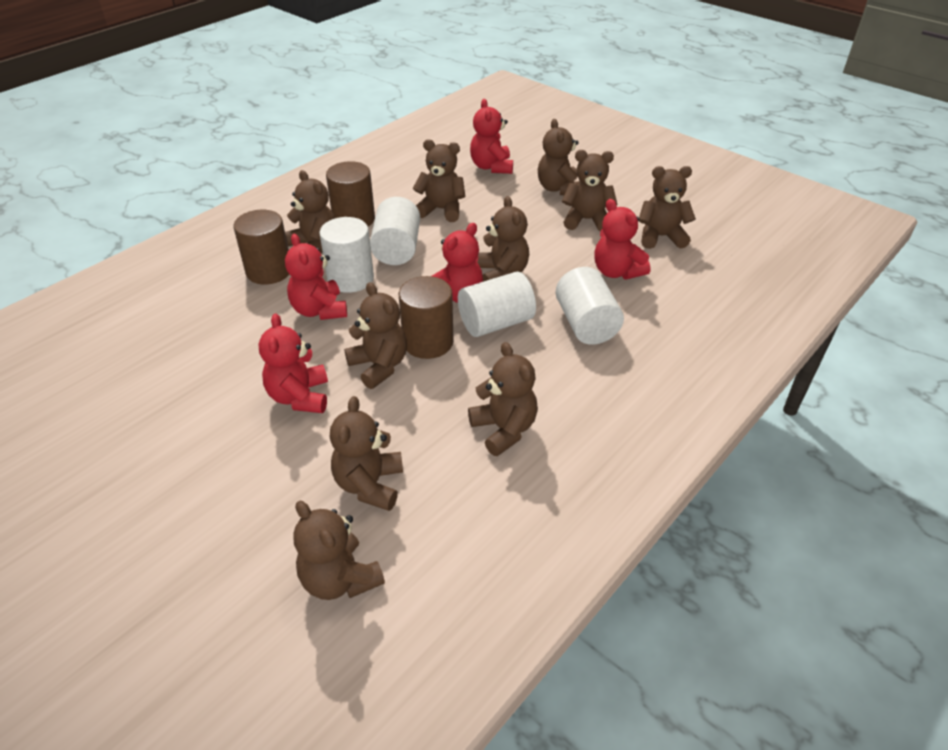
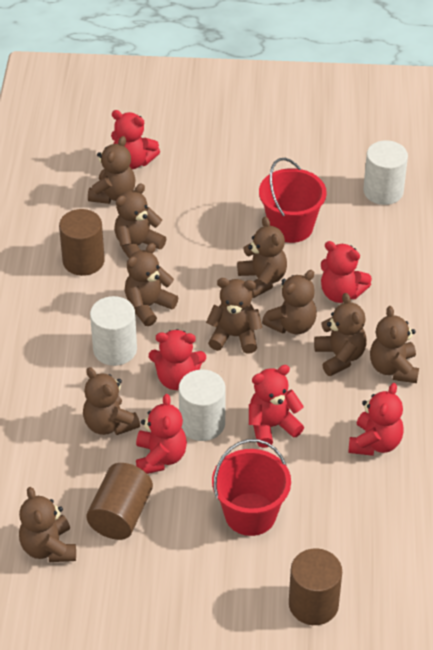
red bucket: none = 0 -> [212,439,291,536] [259,158,327,243] = 2
red teddy bear: [259,313,328,413] [285,234,347,320] [432,223,483,303] [470,99,513,174] [595,199,650,279] = 5 -> [111,110,160,169] [136,394,187,474] [149,329,206,390] [249,365,304,448] [321,241,372,303] [348,383,404,456] = 6
white cylinder: [319,217,374,293] [370,197,420,265] [458,272,536,337] [556,267,624,345] = 4 -> [90,296,137,366] [179,370,226,441] [363,140,408,205] = 3

